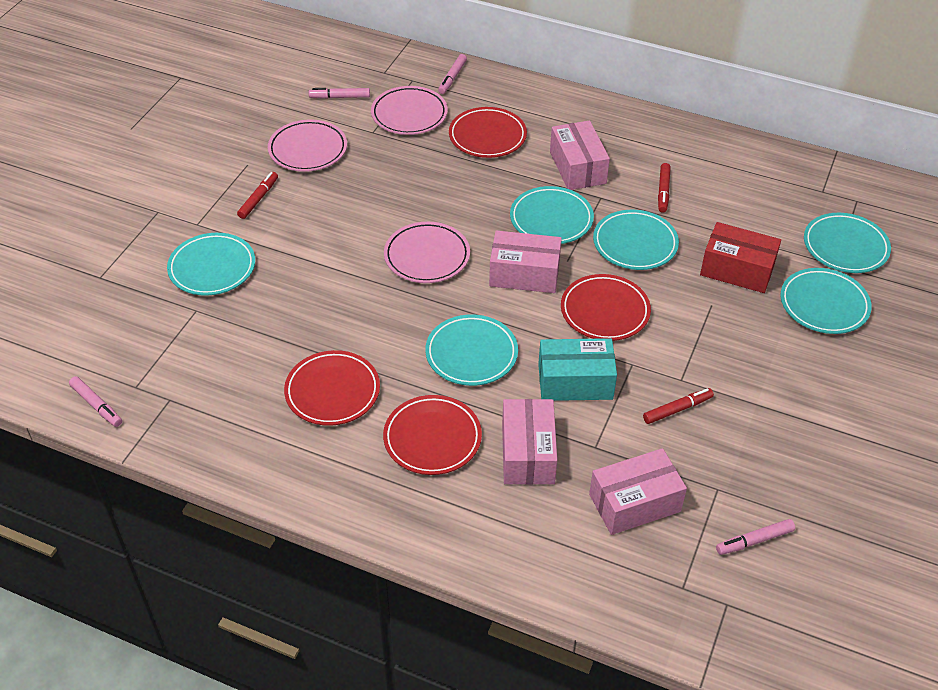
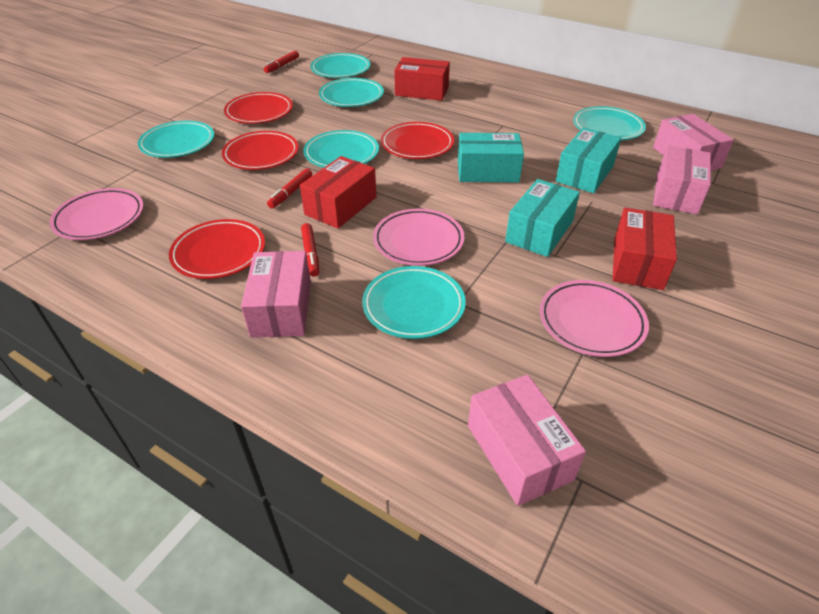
pink marker: [69,376,122,427] [309,88,370,99] [438,54,467,94] [716,519,795,555] = 4 -> none = 0
red box: [700,222,781,293] = 1 -> [300,156,376,229] [394,57,450,101] [613,208,677,290] = 3
turquoise box: [538,338,617,401] = 1 -> [458,133,524,182] [505,179,580,257] [556,127,621,193] = 3

